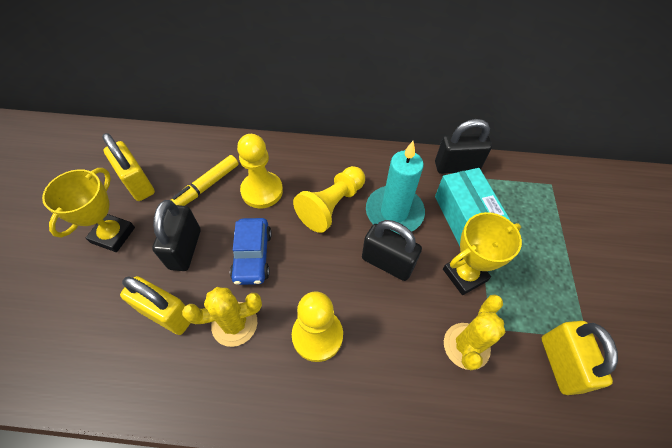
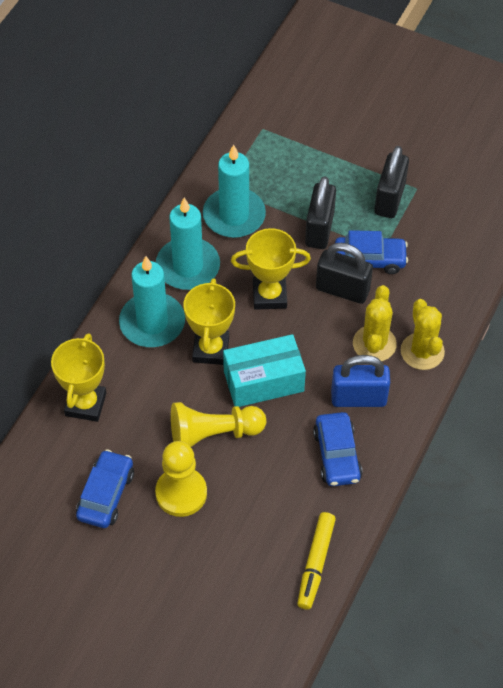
blue car: [230,218,272,285] = 1 -> [76,449,134,528] [313,412,362,486] [335,230,408,274] = 3
blue padlock: none = 0 -> [331,355,390,407] = 1
turquoise candle: [366,141,425,235] = 1 -> [119,256,185,347] [156,198,220,290] [203,144,266,238] = 3
yellow padlock: [102,133,155,201] [120,276,191,335] [542,321,618,395] = 3 -> none = 0
yellow pawn: [237,134,283,208] [292,291,343,362] [293,166,365,233] = 3 -> [155,441,207,517] [171,402,266,447] = 2
yellow trophy: [42,168,135,252] [443,212,522,295] = 2 -> [51,333,106,422] [184,278,235,365] [231,228,311,310] = 3

